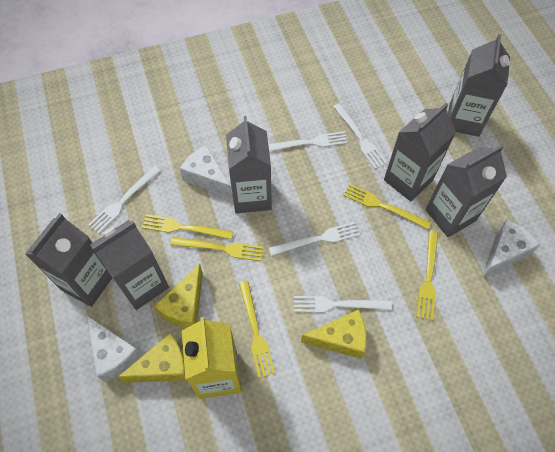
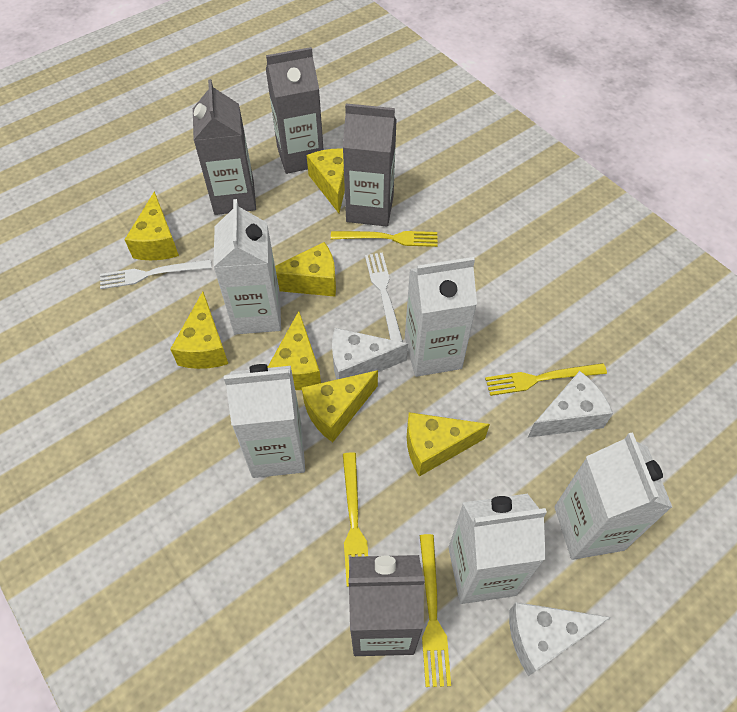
grey carton: [25,213,113,307] [90,220,169,310] [226,116,272,213] [384,103,456,202] [425,145,507,237] [448,34,510,137] = 6 -> [193,79,256,215] [266,47,324,174] [343,103,397,226] [348,555,425,656] = 4
white carton: none = 0 -> [213,199,281,334] [224,364,305,478] [405,257,477,377] [449,494,547,604] [554,433,672,560] = 5
white fork: [88,166,160,233] [268,131,348,151] [269,222,360,256] [294,296,392,313] [333,103,387,169] = 5 -> [100,260,212,289] [365,252,403,342] = 2
yellow carton: [182,317,242,399] = 1 -> none = 0
yellow cheese: [118,333,186,383] [154,264,203,328] [301,310,366,359] = 3 -> [124,191,179,260] [170,291,228,369] [268,311,321,390] [275,242,336,297] [302,370,378,442] [307,148,345,213] [407,412,490,477] = 7
yellow fork: [142,214,233,240] [170,237,264,261] [239,281,275,378] [343,184,431,230] [416,231,438,321] = 5 -> [331,231,437,247] [343,452,368,587] [420,534,451,687] [485,363,607,396] = 4

